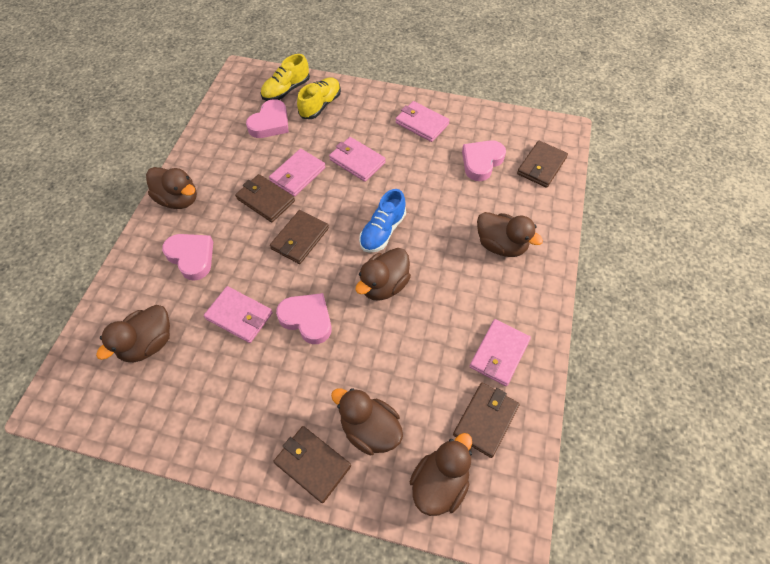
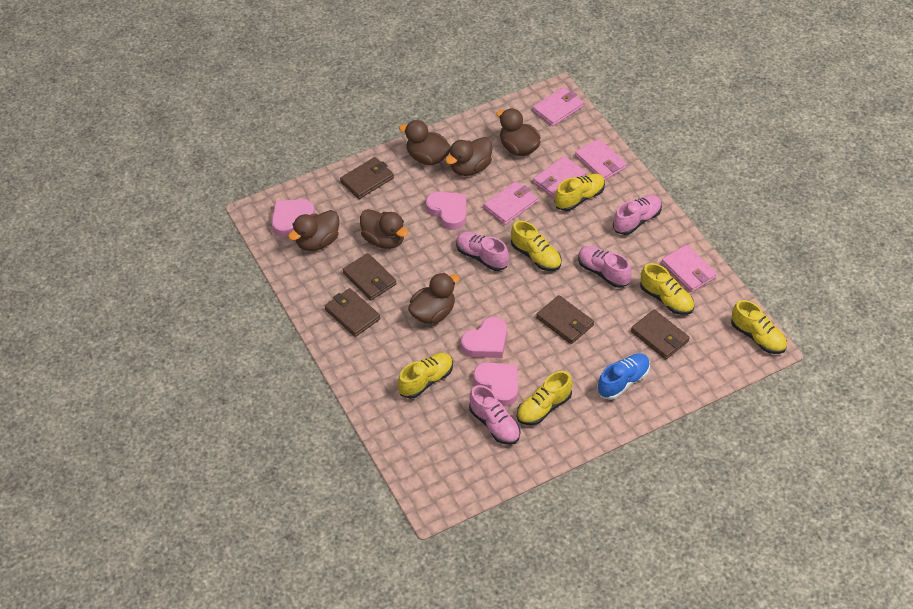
pink shoe: none = 0 -> [456,231,509,271] [469,385,520,445] [578,246,632,288] [613,195,662,235] = 4
yellow shoe: [260,54,310,101] [297,77,341,119] = 2 -> [398,353,453,399] [511,220,561,271] [517,371,572,425] [555,173,605,211] [640,263,694,315] [731,300,787,354] = 6

